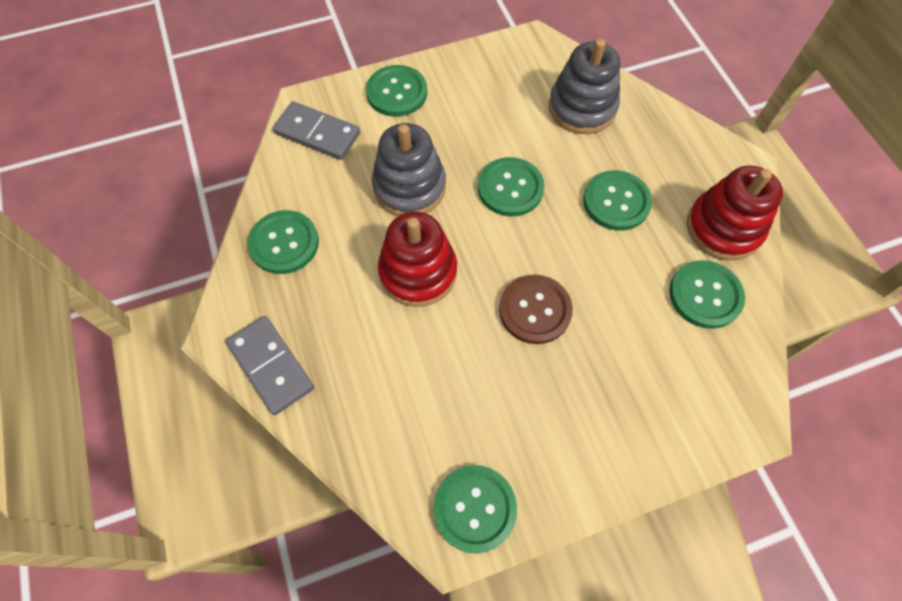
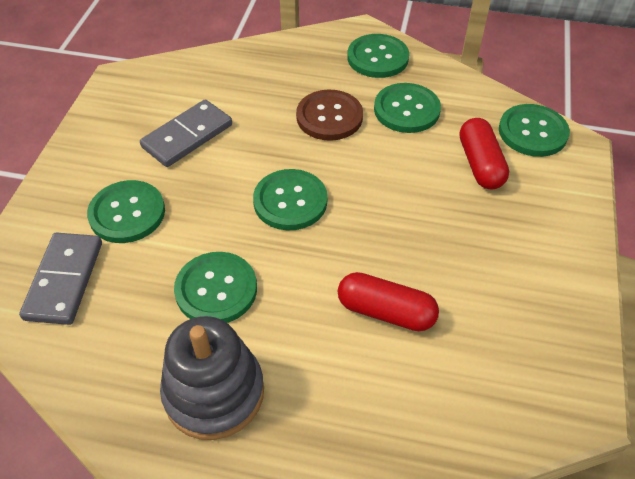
grey stacking toy: [372,123,446,216] [549,39,620,134] = 2 -> [160,316,264,440] = 1
red capsule: none = 0 -> [338,272,439,331] [460,118,509,189] = 2
red stacking toy: [378,211,457,307] [687,166,783,260] = 2 -> none = 0

